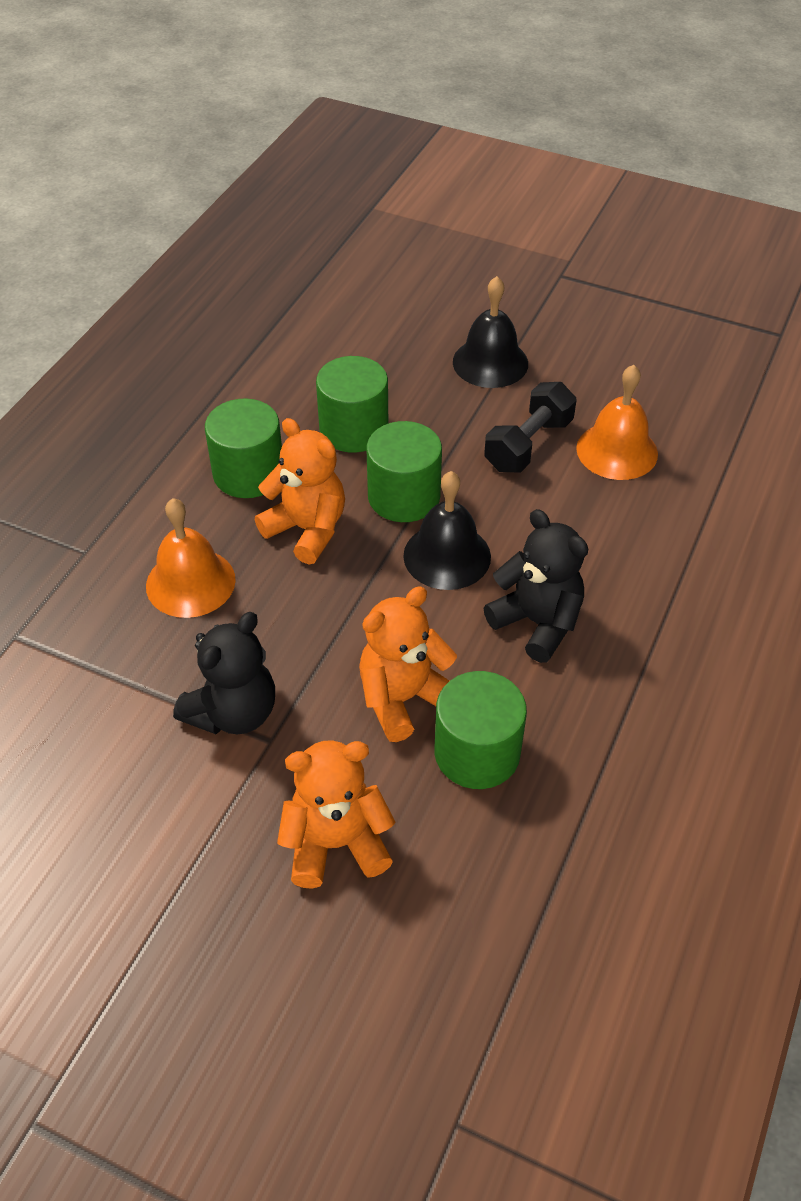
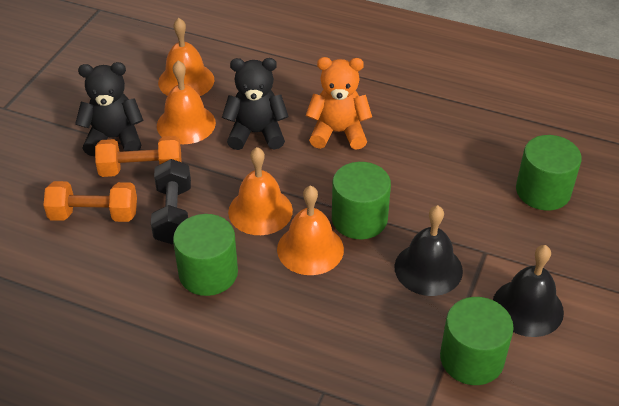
orange bell: [146,498,236,618] [576,365,658,480] = 2 -> [157,61,216,144] [158,18,215,96] [228,147,293,235] [277,185,344,275] = 4
orange dumbbell: none = 0 -> [43,181,137,222] [95,136,182,177] = 2
orange teddy bear: [255,418,345,564] [277,740,396,889] [359,587,457,742] = 3 -> [306,57,372,150] = 1

